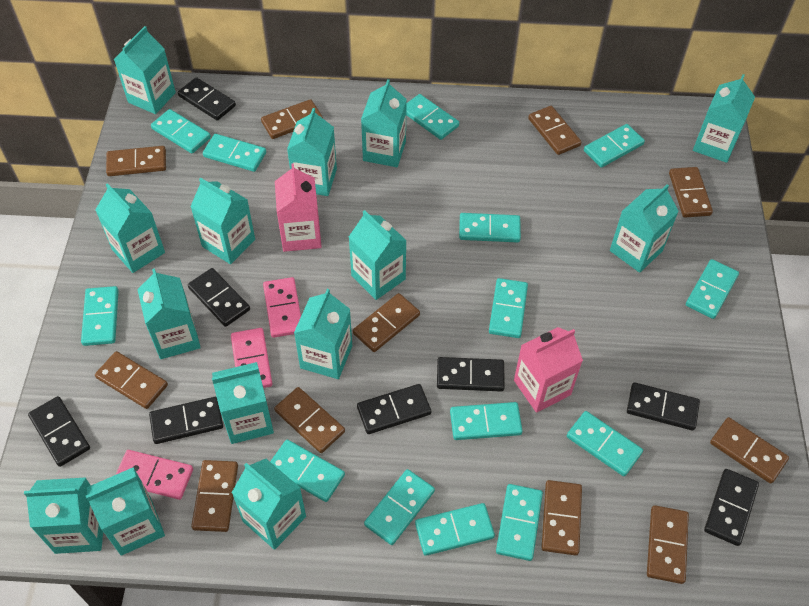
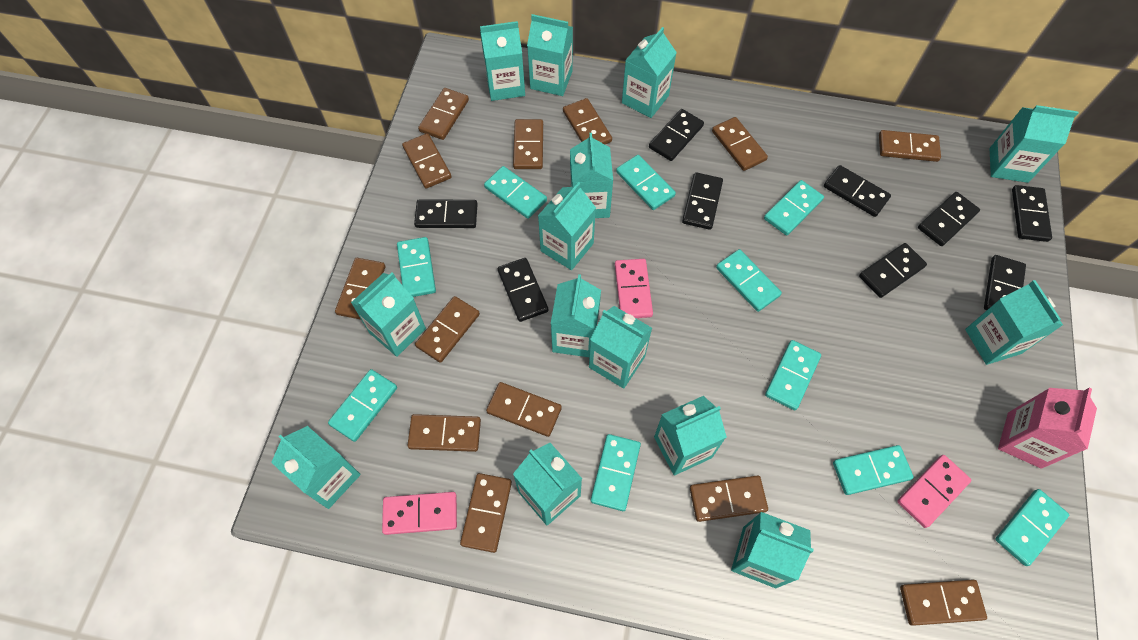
black domino: [28,396,90,467] [149,397,223,444] [178,77,236,121] [188,268,250,327] [357,384,431,434] [437,357,505,392] [627,382,700,431] [704,469,759,546] = 8 -> [414,199,478,228] [498,258,549,322] [649,109,704,161] [682,172,723,230] [824,165,891,217] [859,243,927,298] [918,192,980,246] [984,255,1026,310] [1012,185,1052,242] = 9
brown domino: [95,351,168,409] [106,146,166,176] [191,460,238,532] [261,99,323,139] [274,387,345,453] [353,293,420,352] [528,106,581,155] [542,480,582,555] [647,505,689,584] [669,167,713,218] [710,417,789,484] = 11 -> [335,258,385,320] [402,133,451,188] [407,414,481,452] [415,296,480,363] [418,88,469,140] [460,473,512,553] [486,382,562,437] [513,119,543,169] [563,98,612,144] [690,476,768,522] [712,117,768,171] [879,130,941,162] [900,579,987,626] = 13
pink carton: [275,163,322,252] [514,327,583,413] = 2 -> [998,388,1097,469] = 1
turquoise domino: [81,286,119,346] [151,109,211,154] [203,134,266,172] [270,439,345,502] [364,469,435,545] [406,94,459,140] [415,503,495,556] [450,402,523,440] [459,213,521,242] [489,278,528,338] [496,484,543,561] [567,411,643,476] [584,124,645,168] [686,259,739,319] = 14 -> [328,369,397,442] [397,237,436,297] [484,166,547,219] [591,434,641,511] [616,155,676,210] [716,249,782,312] [764,180,824,236] [765,340,821,410] [833,445,914,495] [995,489,1069,566] = 10

